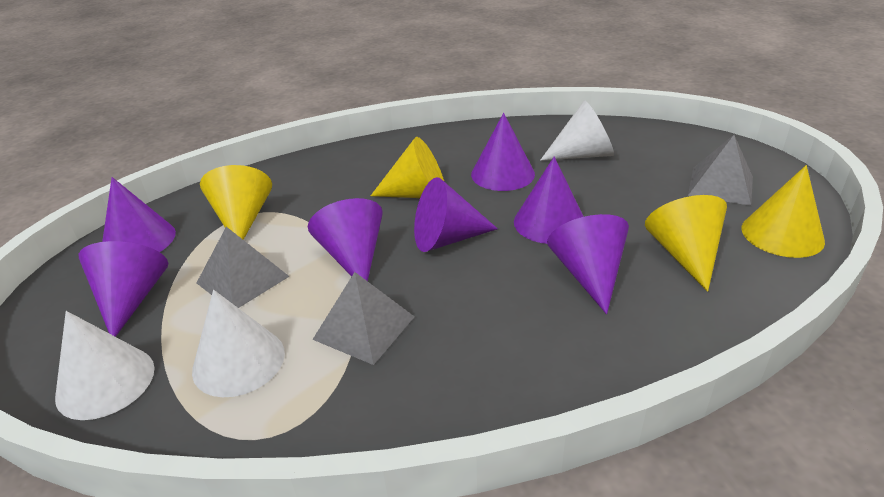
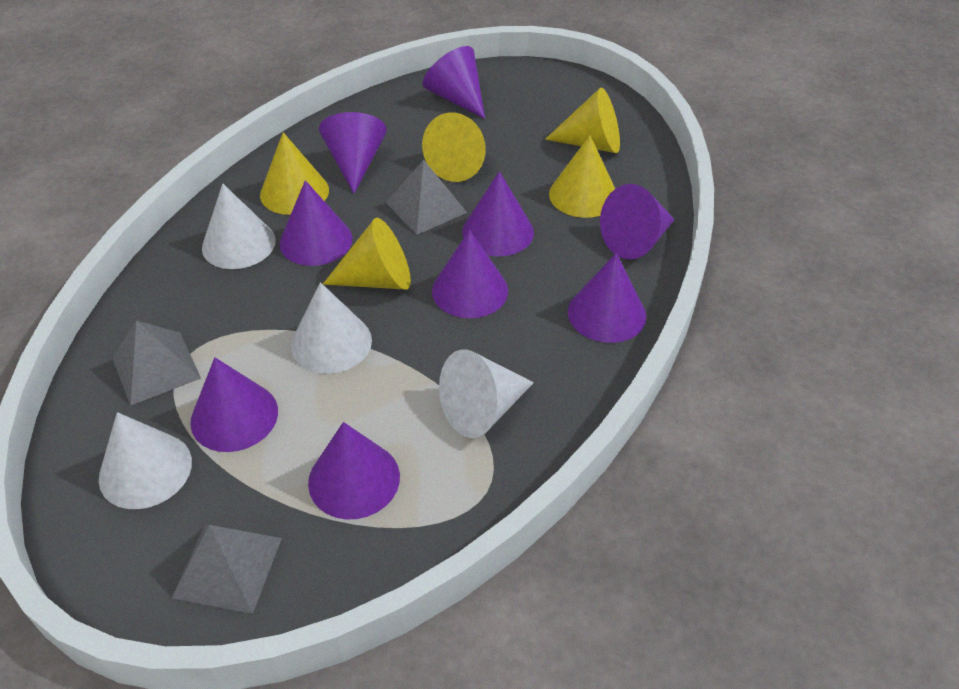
purple cone: [78,241,168,337] [102,177,176,252] [308,198,382,281] [414,177,498,252] [471,113,535,191] [514,157,584,244] [547,214,629,314] = 7 -> [190,357,278,452] [280,180,353,266] [308,422,400,519] [319,112,387,194] [423,46,485,119] [432,230,508,318] [462,171,534,256] [568,253,646,343] [600,184,675,259] = 9
white cone: [55,311,155,420] [192,290,285,397] [540,100,614,161] = 3 -> [99,412,192,509] [202,183,276,269] [291,282,372,374] [439,350,534,438] = 4
yellow cone: [200,165,272,240] [371,137,444,198] [645,195,727,292] [742,165,825,258] = 4 -> [260,132,329,215] [323,218,411,290] [422,113,486,182] [545,88,620,153] [549,135,615,218] = 5

